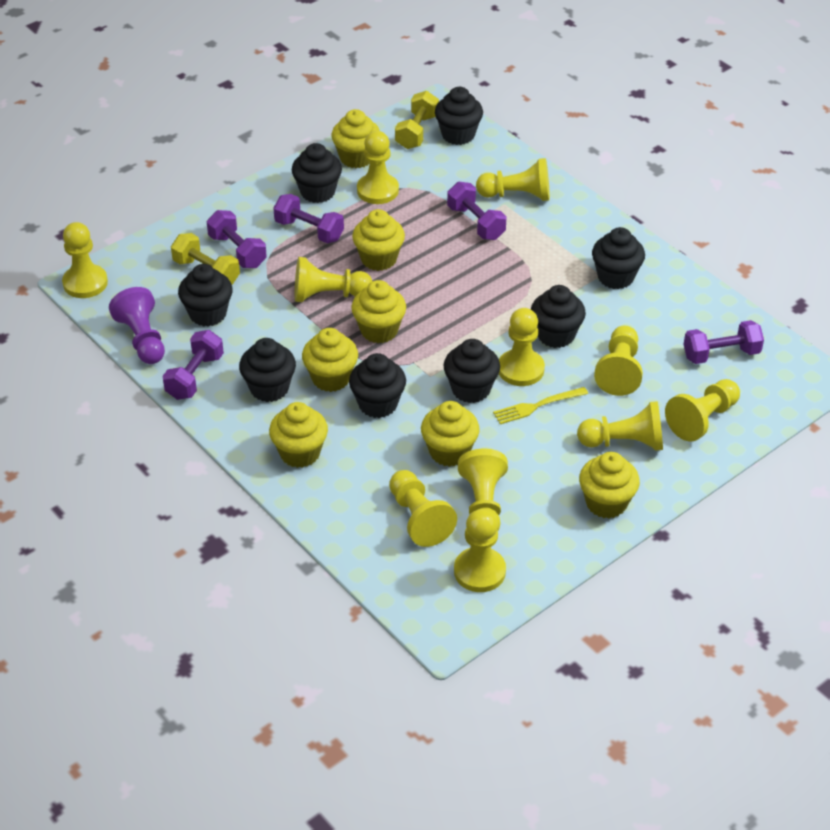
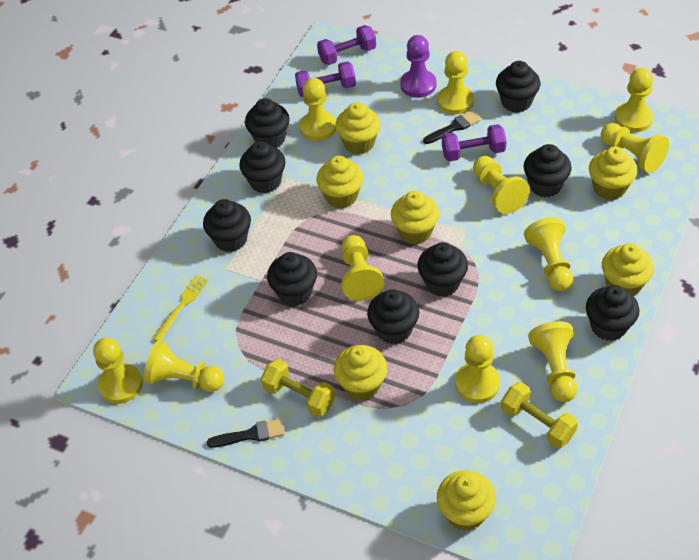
black brush: none = 0 -> [207,418,285,448] [423,110,480,144] = 2
black cupcake: [178,264,233,326] [239,338,296,402] [292,143,342,203] [349,353,406,418] [435,87,483,145] [443,339,500,403] [531,285,586,348] [592,227,645,289] = 8 -> [203,199,251,252] [239,141,286,193] [245,98,290,148] [267,252,317,306] [367,289,419,344] [417,242,468,297] [496,61,540,113] [524,144,572,198] [586,285,639,341] = 9
purple dumbbell: [162,330,224,400] [207,210,267,268] [273,194,344,243] [447,182,506,240] [683,320,764,364] = 5 -> [295,61,356,97] [317,25,376,65] [442,124,507,162] = 3

